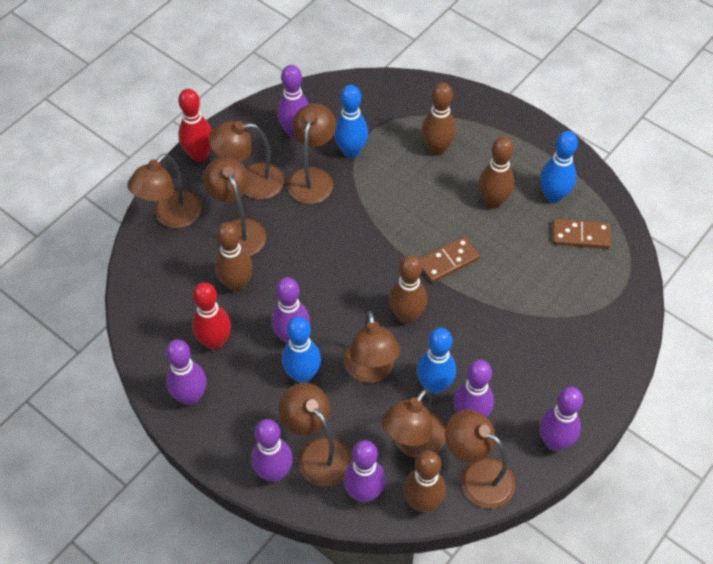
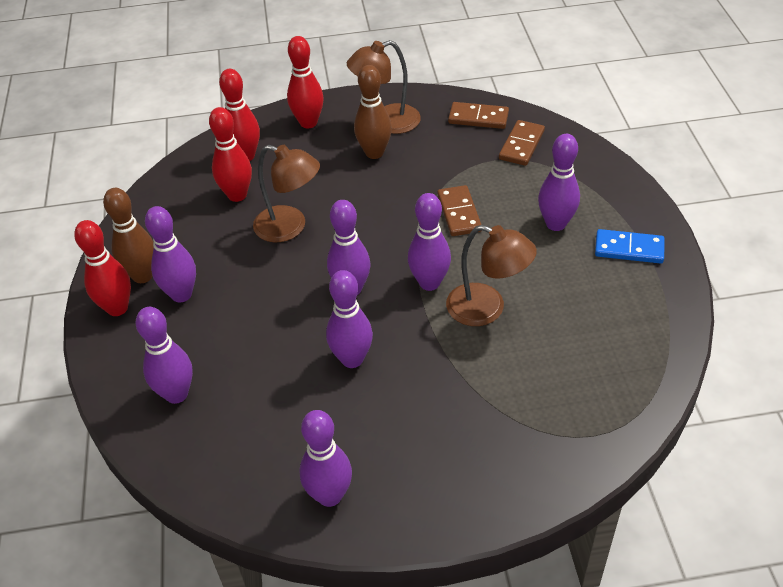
blue bowling pin: [282,317,321,383] [334,85,368,158] [416,328,456,394] [540,131,578,203] = 4 -> none = 0
blue domino: none = 0 -> [595,229,664,264] = 1
brown bowling pin: [215,222,253,292] [389,255,427,324] [404,451,446,512] [421,83,456,156] [478,137,514,209] = 5 -> [103,188,154,283] [354,65,392,159] = 2
brown domino: [419,236,480,283] [552,219,611,249] = 2 -> [437,185,482,236] [448,102,509,129] [499,120,545,166] = 3
brown lamp: [127,154,201,228] [203,157,266,256] [208,121,284,199] [279,383,352,487] [287,104,336,204] [344,311,400,383] [382,389,446,458] [445,410,515,509] = 8 -> [253,145,320,242] [347,40,421,134] [446,225,537,326] = 3
red bowling pin: [178,89,212,162] [192,282,231,350] = 2 -> [74,220,131,316] [209,107,252,202] [219,69,260,161] [287,36,324,128] = 4

